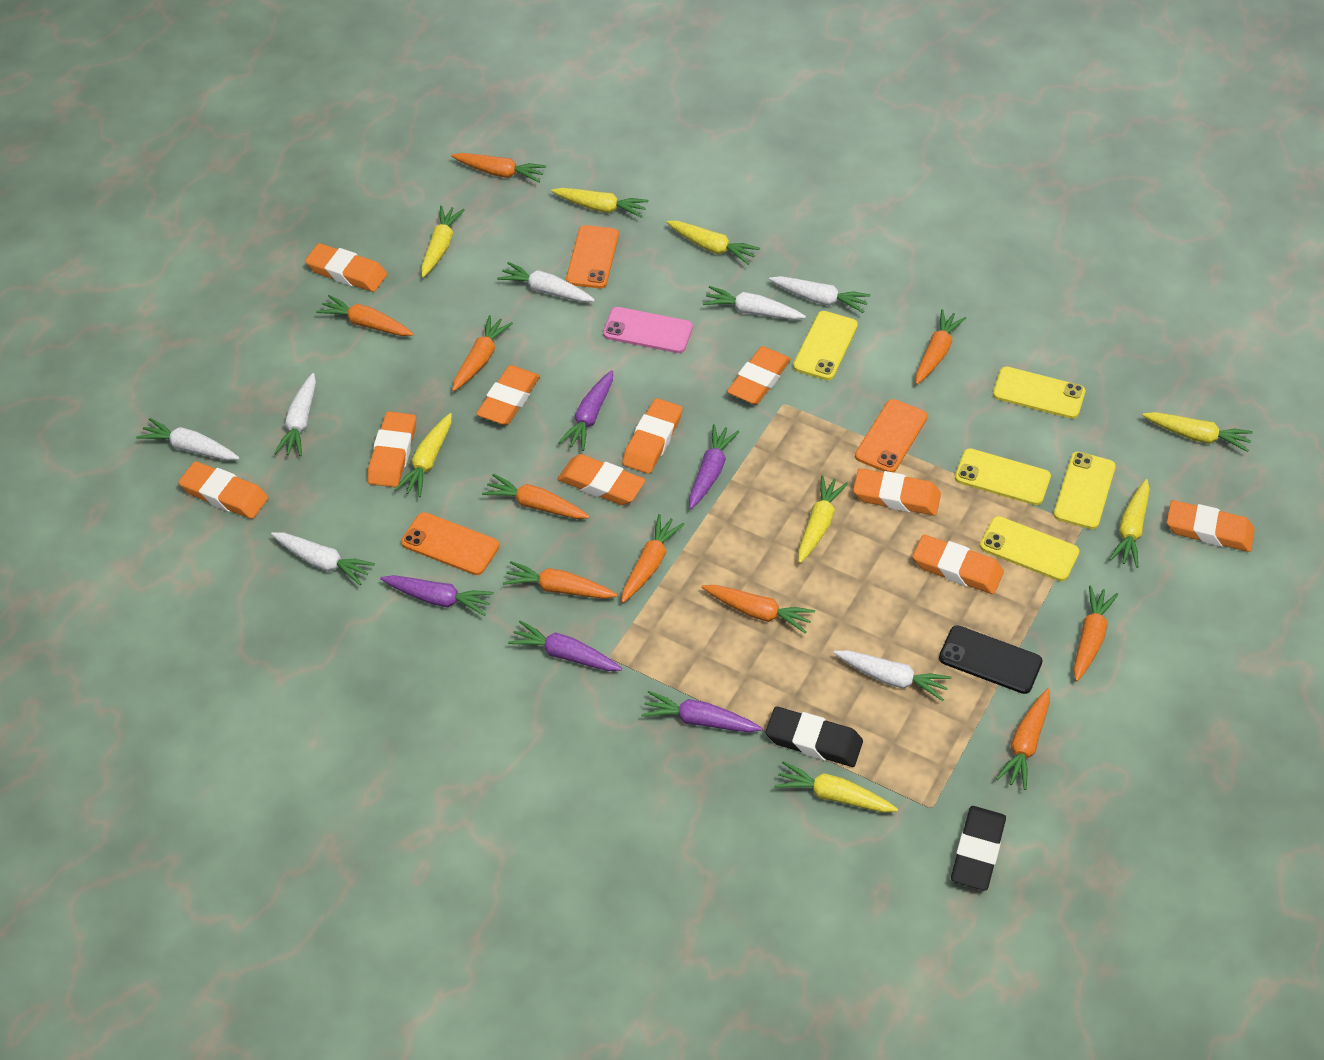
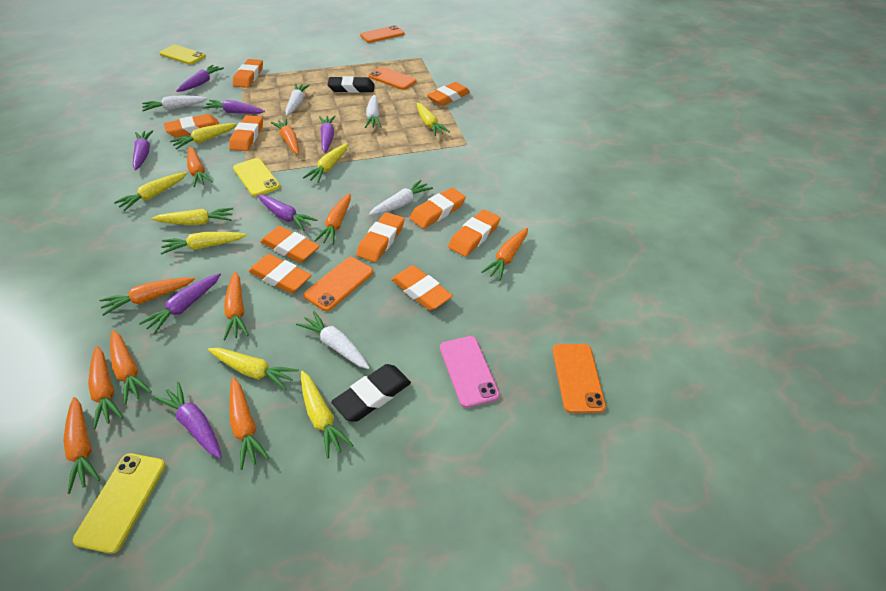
black phone: [939,625,1043,694] = 1 -> none = 0
orange phone: [401,512,499,575] [566,225,619,288] [855,399,928,472] = 3 -> [304,257,373,311] [360,25,404,43] [369,67,416,90] [553,344,606,413] = 4
purple carrot: [380,575,494,616] [508,620,622,671] [558,370,613,451] [641,691,762,732] [689,424,739,509] = 5 -> [133,130,153,170] [139,273,221,334] [154,382,222,459] [176,65,224,92] [203,100,265,114] [257,195,317,231] [319,116,335,153] = 7
white carrot: [136,418,240,460] [271,532,375,585] [274,373,316,456] [497,262,595,302] [703,286,806,320] [769,276,871,313] [834,650,952,701] = 7 -> [142,96,208,111] [285,84,310,116] [296,311,370,369] [365,94,381,128] [369,180,433,216] = 5
yellow phone: [793,311,858,380] [955,448,1051,505] [980,516,1079,581] [993,367,1085,419] [1054,451,1116,529] = 5 -> [73,453,166,554] [159,45,206,64] [233,158,280,197] = 3

